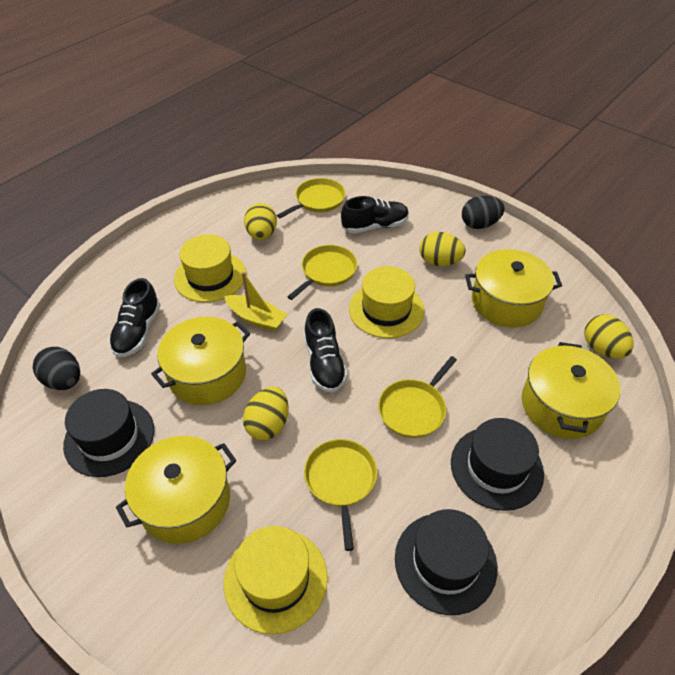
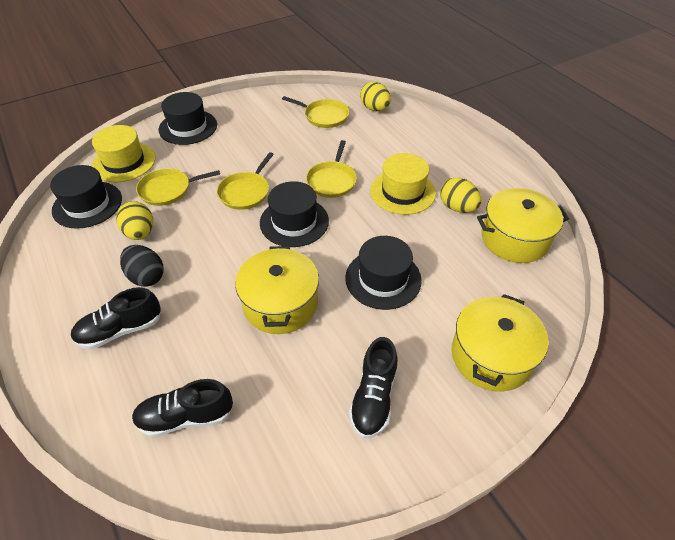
black egg: [33,347,80,390] [462,196,505,229] = 2 -> [120,245,164,287] = 1
black hat: [63,389,154,477] [395,509,497,615] [451,418,544,511] = 3 -> [50,165,122,229] [159,92,217,145] [260,181,329,247] [345,236,422,310] = 4
yellow boat: [224,272,288,332] = 1 -> none = 0
yellow egg: [243,387,289,440] [244,203,277,240] [419,232,465,266] [584,314,634,358] = 4 -> [116,201,153,240] [360,82,391,111] [440,177,481,213] = 3
yellow hat: [174,235,246,302] [224,526,328,634] [349,266,424,338] = 3 -> [92,125,156,182] [370,153,436,215] = 2
yellow pot: [116,436,236,544] [151,317,250,405] [465,249,562,328] [522,342,620,439] = 4 -> [235,246,319,334] [452,294,549,392] [477,188,569,263] = 3

